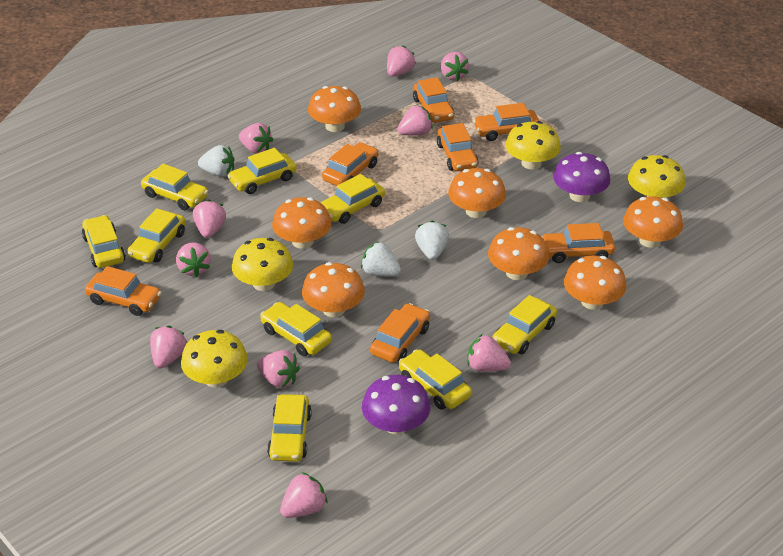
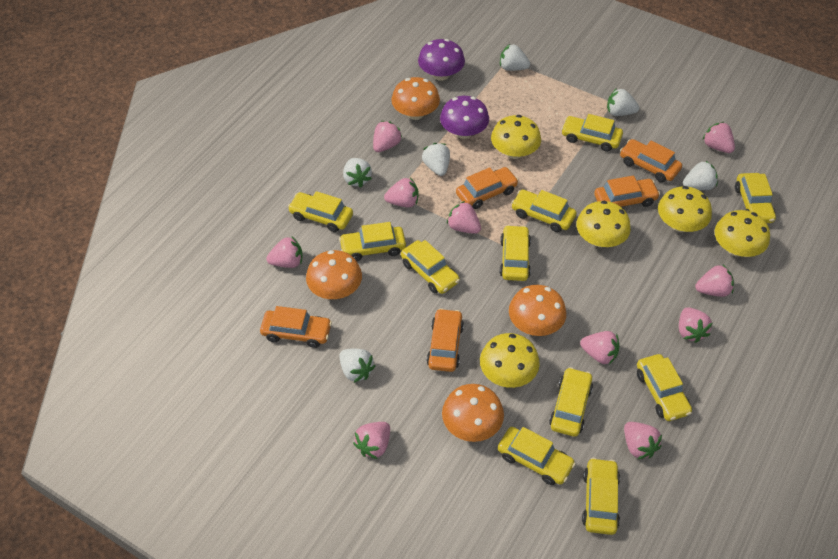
orange car: [85,266,162,316] [322,142,379,186] [370,303,430,363] [413,77,455,123] [437,123,479,171] [473,103,539,141] [541,223,615,263] = 7 -> [260,306,332,348] [426,308,464,372] [456,167,519,209] [594,175,660,207] [620,139,682,182] = 5
orange mushroom: [272,197,331,249] [302,262,365,317] [308,86,361,132] [448,168,506,218] [488,227,549,280] [564,256,627,310] [623,196,683,248] = 7 -> [306,250,362,299] [391,77,440,120] [442,384,504,442] [509,285,566,336] = 4
white strawberry: [198,145,234,177] [361,242,401,276] [415,221,449,260] = 3 -> [339,349,375,383] [343,158,372,188] [422,143,450,176] [500,44,530,71] [607,88,639,116] [683,161,718,190] = 6
yellow car: [82,215,126,268] [128,208,185,263] [141,164,208,210] [227,148,297,194] [260,302,332,356] [267,394,312,461] [321,174,385,224] [399,349,472,410] [492,295,557,354] = 9 -> [288,191,353,232] [339,222,406,261] [401,240,460,294] [498,427,576,485] [500,225,531,281] [511,190,577,232] [549,367,593,437] [561,114,623,152] [582,458,620,535] [637,354,692,421] [735,173,776,223] = 11
yellow mushroom: [181,330,248,388] [232,238,293,291] [505,121,561,170] [628,155,685,198] = 4 -> [480,333,540,388] [491,115,541,159] [576,201,631,247] [658,186,712,232] [715,210,770,257] = 5

